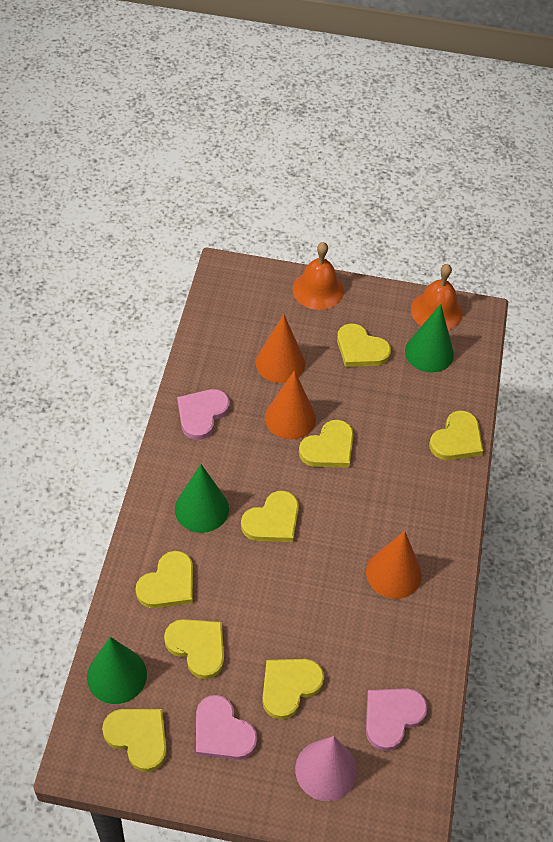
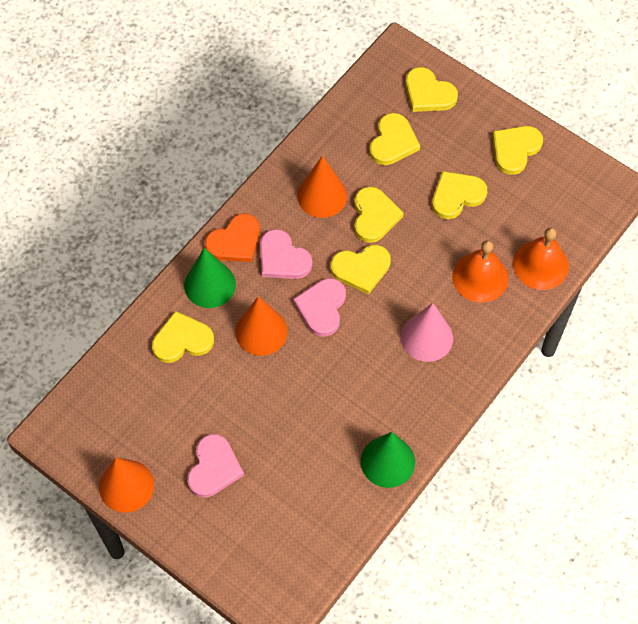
green cone: [87,637,147,704] [175,464,229,533] [405,304,454,373] = 3 -> [184,248,236,308] [361,432,415,488] = 2
orange heart: none = 0 -> [205,213,260,262] = 1
yellow heart: [102,709,167,772] [135,551,193,608] [164,619,224,679] [241,491,299,542] [262,659,324,720] [299,420,354,468] [337,324,391,367] [429,410,483,460] = 8 -> [152,311,214,363] [331,245,391,295] [354,187,404,243] [369,113,420,165] [406,67,458,112] [432,171,487,219] [492,126,543,175] = 7

